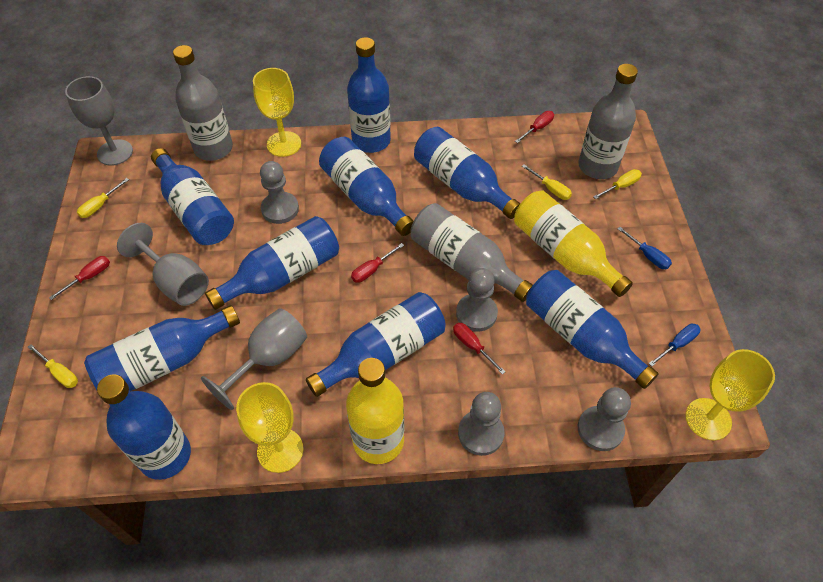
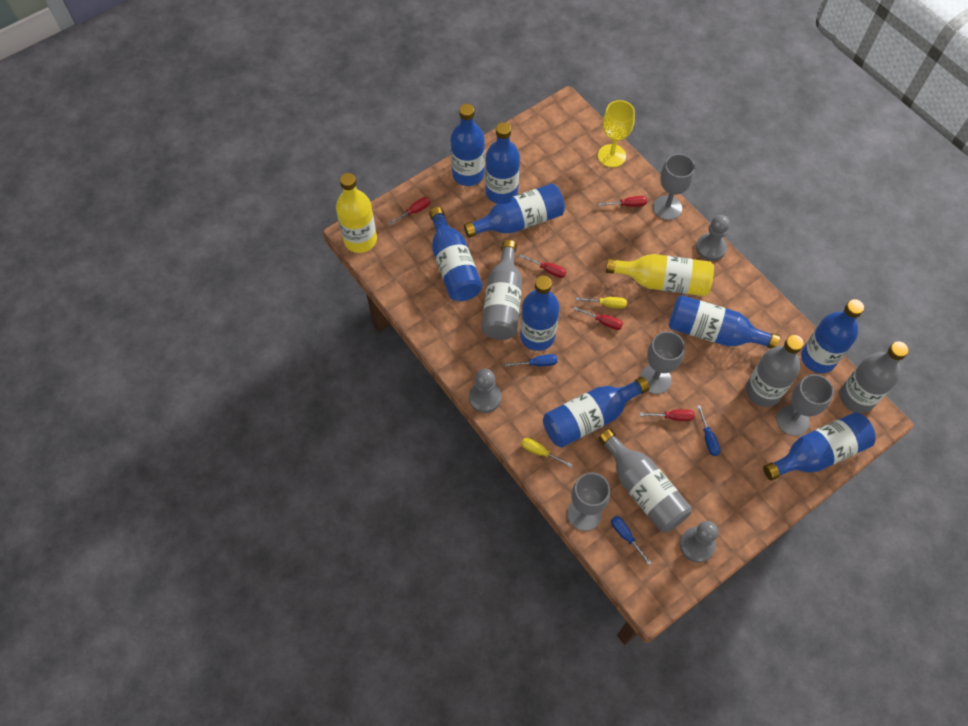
blue screwdriver: [618,227,672,269] [649,323,700,366] = 2 -> [505,354,557,367] [611,516,651,565] [697,405,721,456] = 3
grey bottle: [173,45,233,161] [411,203,533,302] [578,64,638,179] = 3 -> [481,240,522,340] [599,429,692,533] [746,335,804,407] [840,341,908,413] = 4
grey goblet: [65,76,133,166] [117,223,209,306] [201,308,307,410] = 3 -> [567,473,610,531] [640,331,685,394] [653,154,695,220] [776,374,834,436] = 4
grey pawn: [260,161,299,224] [456,268,498,332] [458,392,505,456] [578,387,631,451] = 4 -> [469,369,501,413] [680,521,718,563] [696,215,730,261] = 3
red screwdriver: [49,256,110,300] [351,243,404,283] [453,323,505,374] [515,111,554,143] = 4 -> [388,197,430,225] [519,254,566,278] [574,307,623,330] [599,196,647,207] [640,409,695,421] = 5
yellow goblet: [236,382,303,473] [253,68,301,157] [685,349,775,440] = 3 -> [598,100,635,167] = 1
yellow screwdriver: [28,344,78,388] [77,178,129,218] [522,164,572,200] [593,169,642,199] = 4 -> [521,438,572,468] [576,297,627,309] = 2

